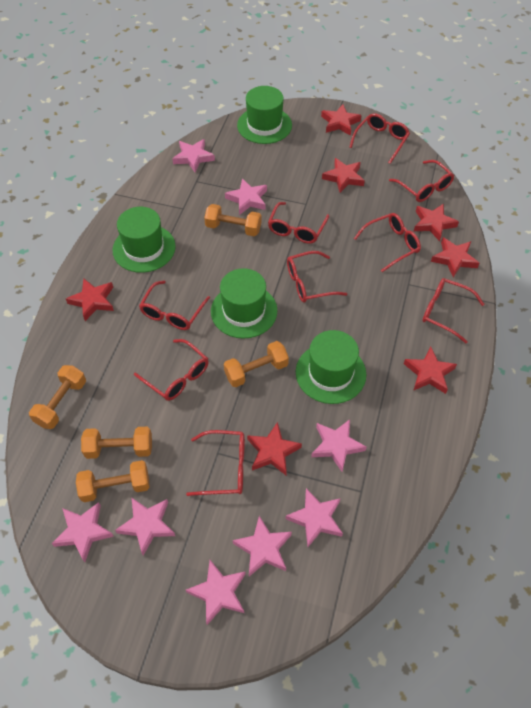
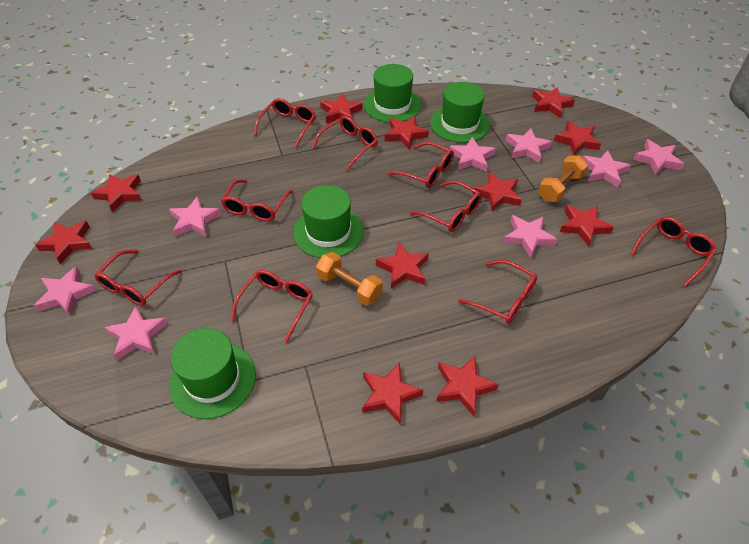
orange dumbbell: [29,365,86,429] [76,460,150,502] [81,427,152,459] [204,204,261,236] [224,341,289,387] = 5 -> [316,252,383,306] [538,155,588,202] = 2
red star: [66,278,114,321] [247,422,302,475] [321,104,362,136] [322,158,365,193] [404,347,457,394] [414,203,459,241] [431,237,479,278] = 7 -> [35,221,92,264] [91,174,142,212] [320,93,363,123] [362,362,423,424] [376,242,429,289] [385,116,429,149] [436,356,498,416] [472,172,522,211] [532,87,575,118] [554,121,601,155] [560,205,614,247] = 11

